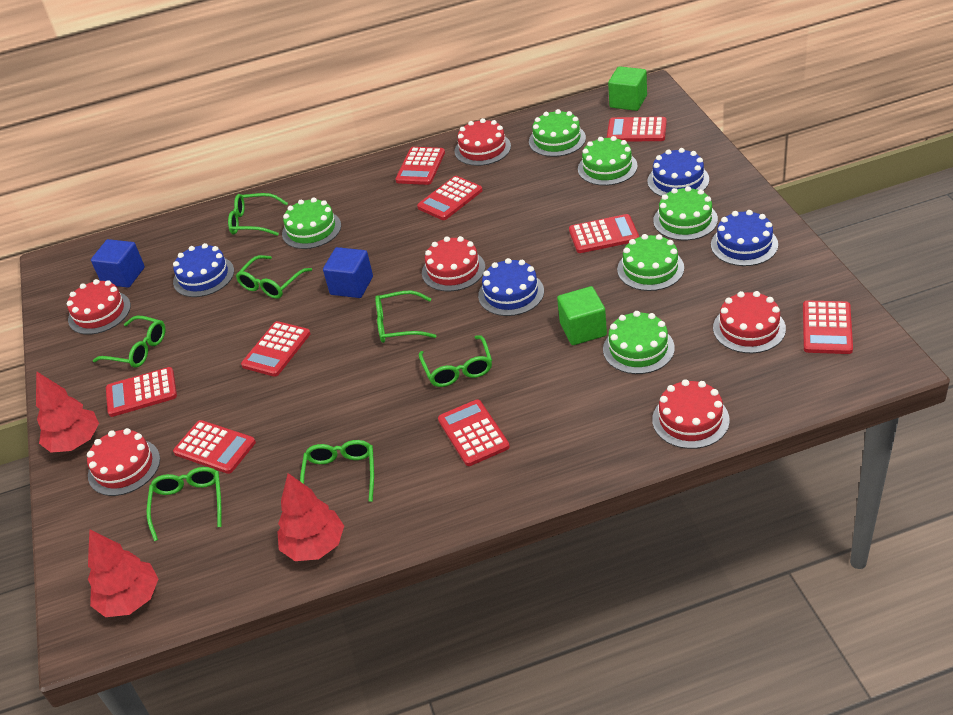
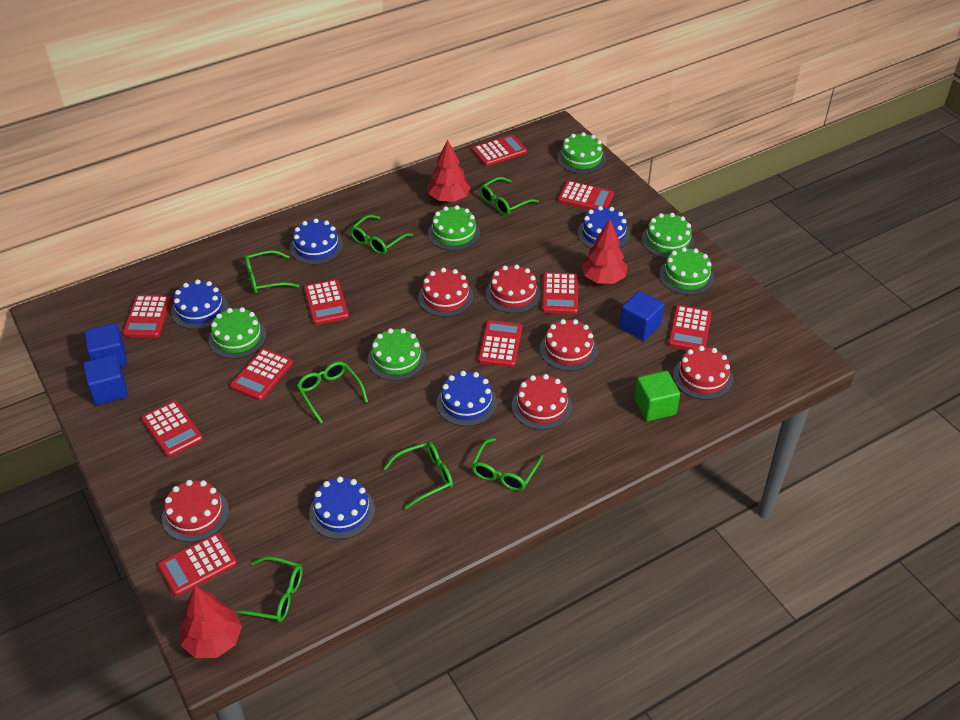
blue cake: [173,243,234,297] [478,258,544,316] [647,148,709,197] [711,210,778,266] = 4 -> [171,279,228,329] [290,218,343,265] [309,477,375,539] [437,371,497,426] [578,206,630,248] = 5
blue cube: [91,239,145,288] [323,247,373,298] = 2 -> [83,354,128,405] [84,323,127,367] [619,291,664,341] = 3
green cube: [557,286,607,345] [608,66,647,111] = 2 -> [634,371,680,421] = 1
red calculator: [106,367,177,417] [173,420,256,474] [241,321,310,377] [395,147,445,185] [417,176,483,220] [438,399,510,466] [569,214,639,253] [607,117,667,142] [803,300,853,354] = 9 -> [123,295,171,338] [141,400,203,457] [158,533,237,596] [230,348,293,401] [304,279,349,325] [472,135,527,166] [478,320,522,367] [542,272,578,314] [558,181,614,210] [668,305,712,350] = 10

